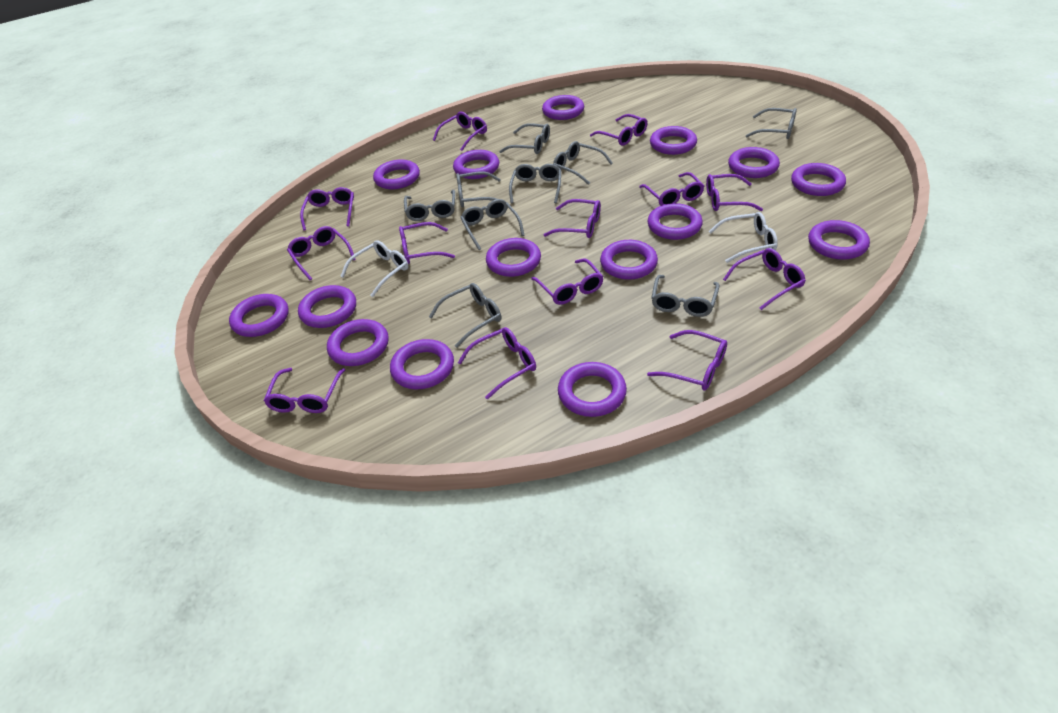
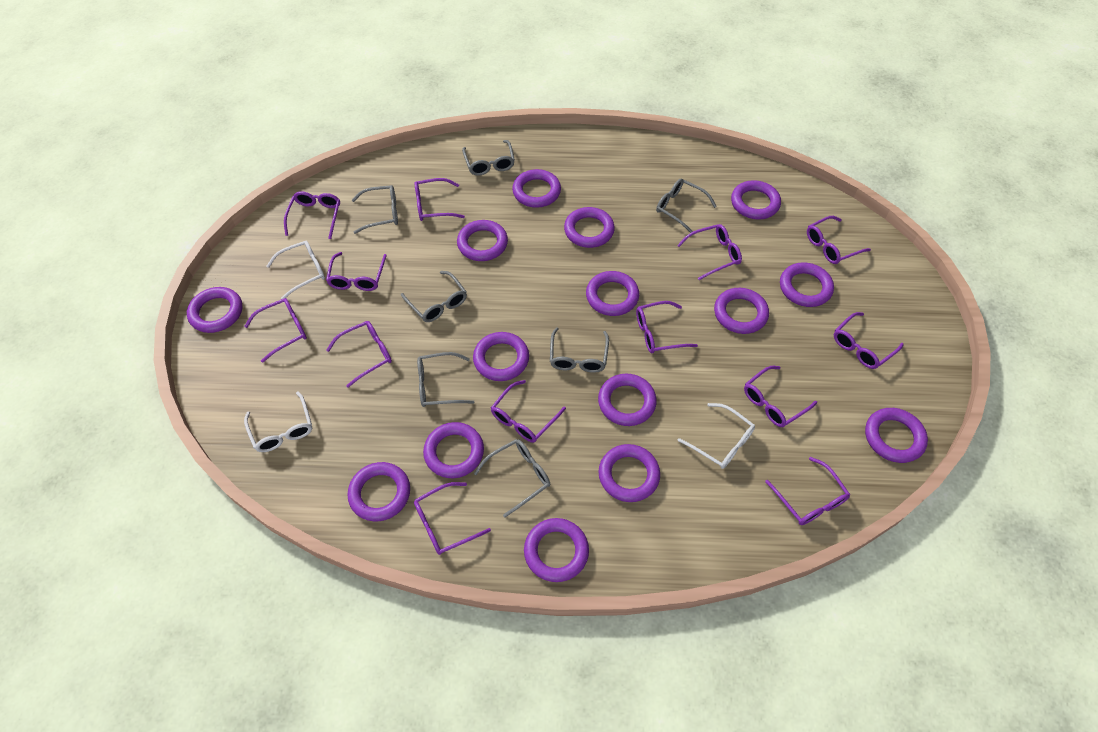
grey glasses: [404,190,455,221] [429,283,501,348] [456,172,501,207] [460,199,524,250] [499,123,550,154] [509,164,561,204] [553,141,613,185] [651,275,719,317] [746,108,797,139] = 9 -> [352,185,398,234] [401,271,467,322] [417,352,474,407] [462,140,515,176] [474,439,550,517] [550,327,609,373] [656,178,717,233] = 7
white glasses: [340,240,408,297] [709,212,778,263] = 2 -> [244,392,312,452] [267,241,325,299] [678,403,755,469] = 3

